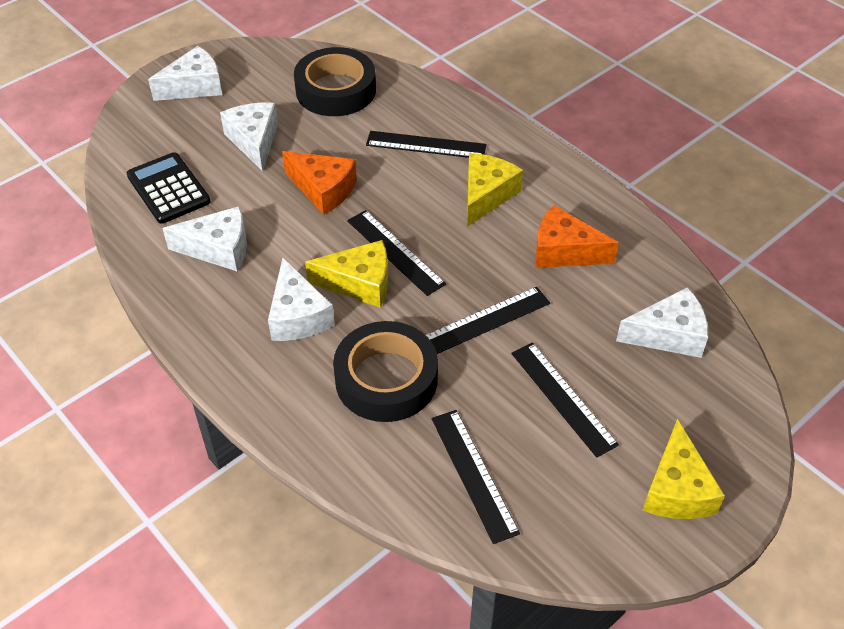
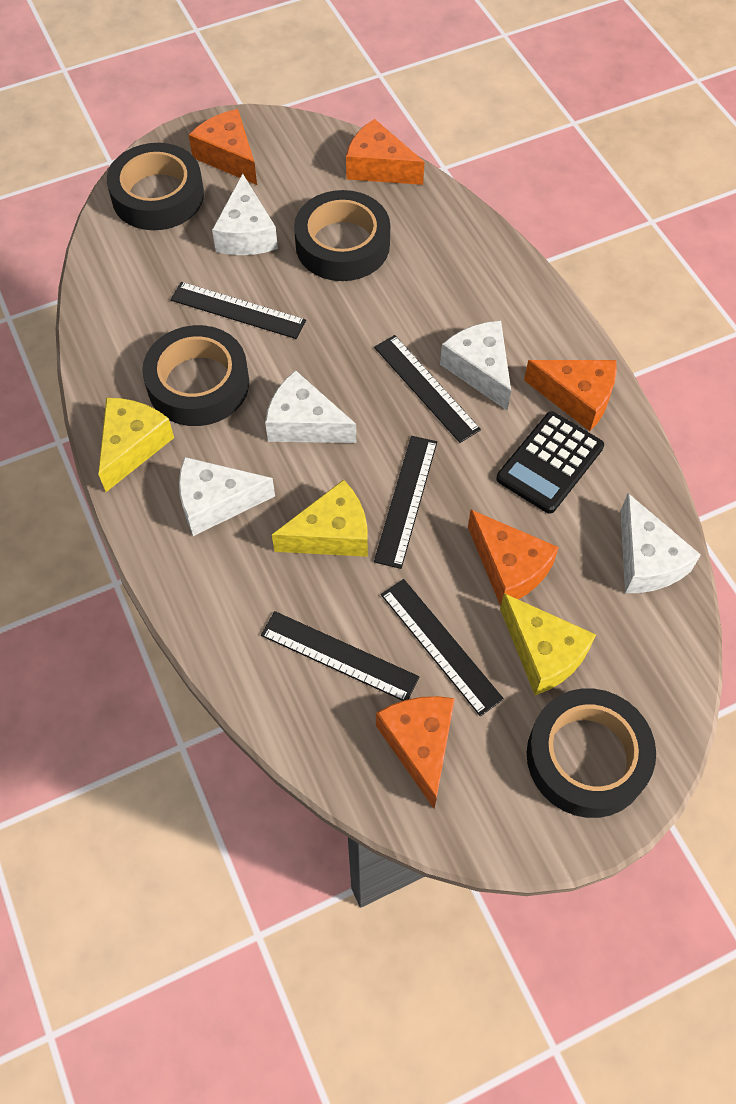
black tape: [294,47,376,116] [333,321,438,422] = 2 -> [107,143,204,230] [142,325,249,426] [294,190,390,281] [527,688,656,818] = 4
orange cheese: [282,151,357,215] [535,205,619,268] = 2 -> [189,109,257,185] [346,119,424,185] [376,696,455,809] [468,510,559,606] [524,360,617,431] = 5

